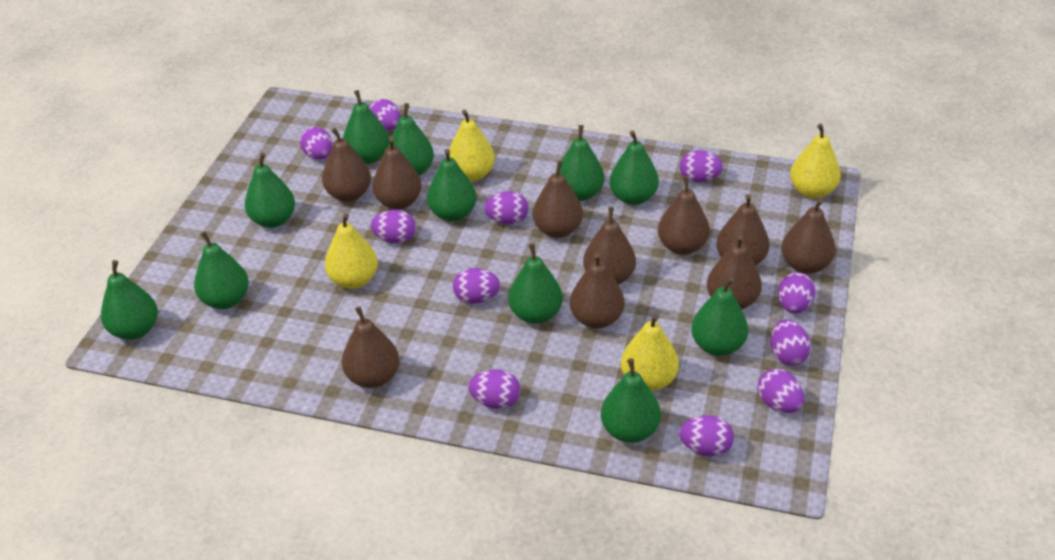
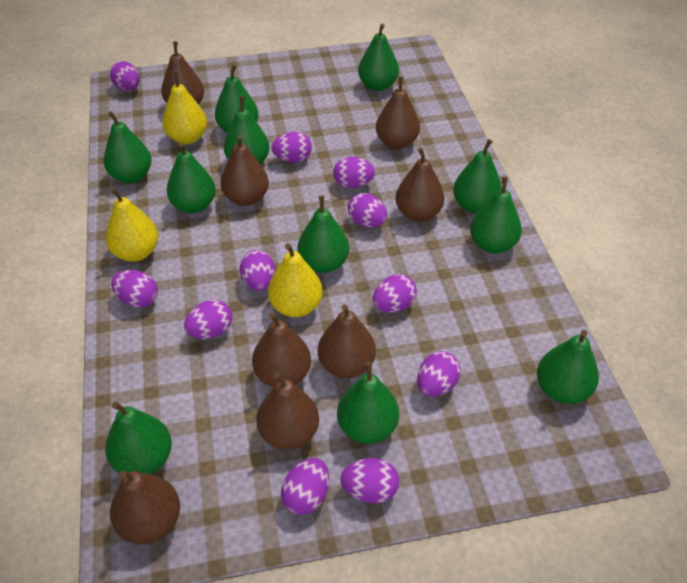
brown pear: [322,128,371,202] [342,306,399,388] [372,137,422,210] [533,160,583,238] [570,253,624,329] [583,207,636,285] [658,176,710,255] [707,235,762,309] [716,194,770,266] [782,199,836,274] = 10 -> [110,470,180,545] [161,41,204,105] [220,135,269,206] [252,313,311,387] [256,372,319,450] [318,304,376,378] [376,76,420,149] [395,148,444,222] = 8
yellow pear: [325,213,378,289] [449,110,495,182] [621,314,679,391] [790,124,841,199] = 4 -> [105,188,158,262] [162,72,207,144] [268,243,323,317] = 3

